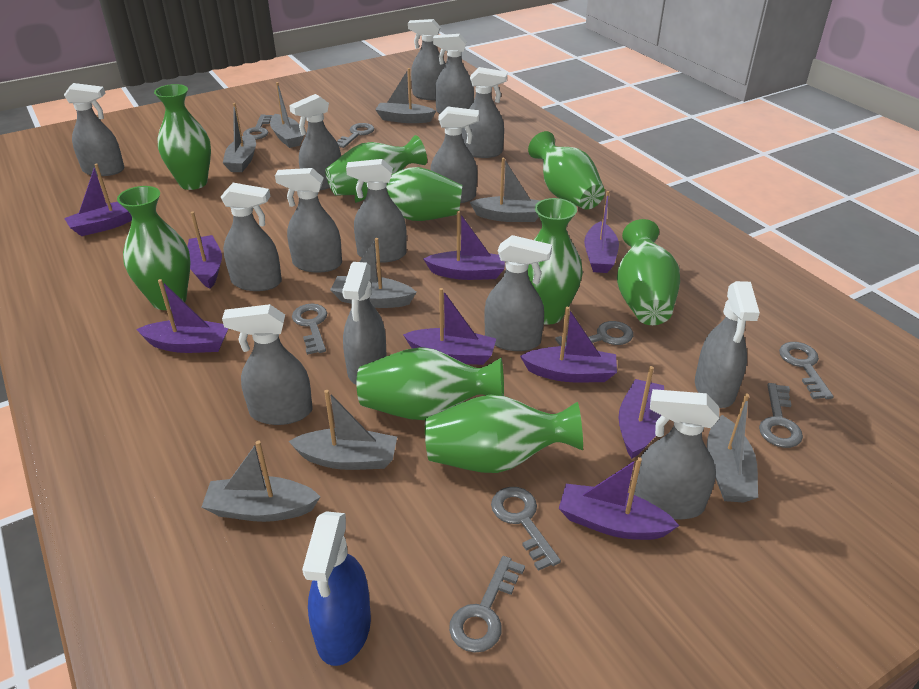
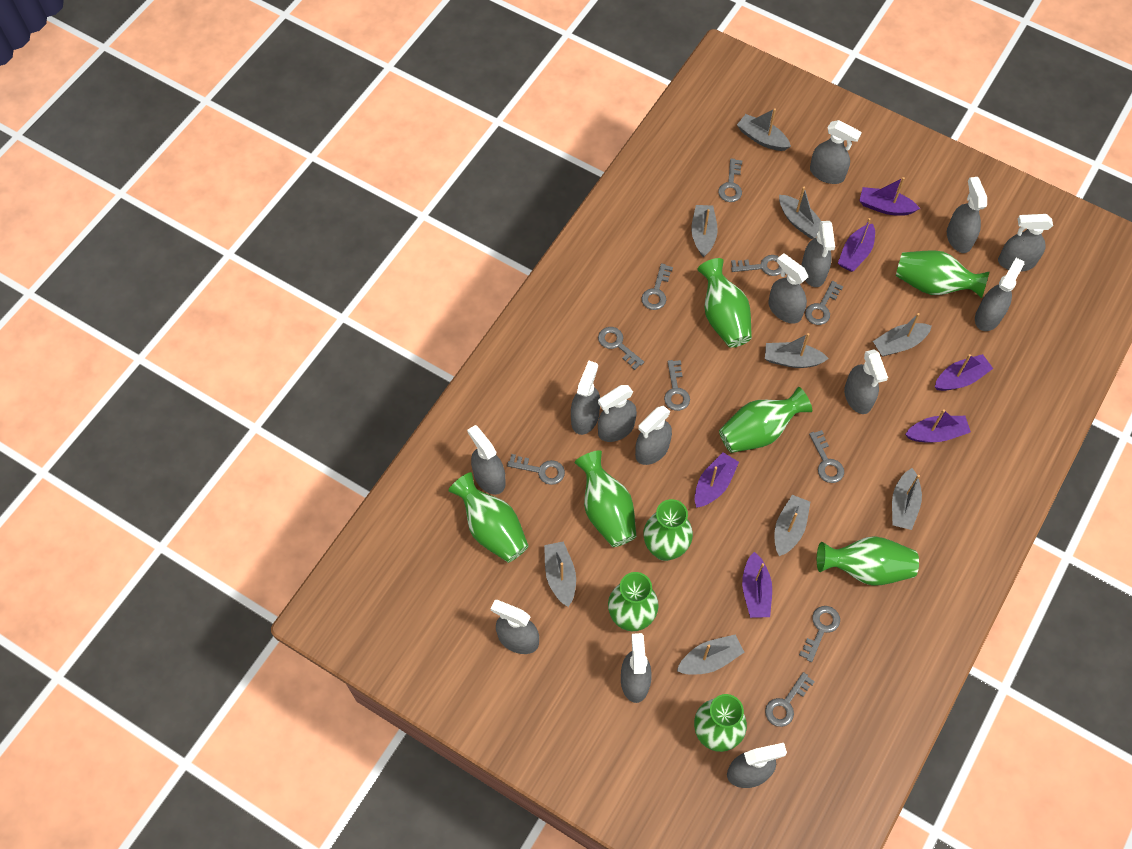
blue spray bottle: [302,511,371,666] = 1 -> none = 0
grey boat: [202,440,320,522] [223,103,256,172] [270,82,304,148] [289,390,397,470] [330,238,417,308] [375,68,436,123] [470,158,540,222] [707,394,758,502] = 8 -> [544,541,576,607] [677,635,745,675] [691,205,718,257] [737,108,791,151] [765,333,829,368] [775,495,810,556] [779,186,821,239] [873,313,932,356] [892,468,922,530] = 9
grey key: [243,114,273,140] [292,304,327,355] [337,123,374,148] [449,556,525,653] [491,487,561,571] [555,321,633,346] [759,383,803,448] [779,342,834,399] = 8 -> [507,454,565,485] [598,327,644,370] [641,263,673,310] [664,360,690,411] [718,158,742,202] [731,255,782,276] [765,672,815,727] [799,606,840,662] [805,281,843,325] [809,430,844,483] = 10
purple boat: [64,163,132,236] [136,279,228,353] [187,212,222,289] [403,288,496,365] [423,211,505,280] [520,307,617,382] [559,457,679,540] [584,191,619,273] [619,366,664,459] = 9 -> [695,452,739,508] [742,552,772,618] [838,218,875,272] [859,177,920,216] [905,409,971,443] [935,354,993,391] = 6

